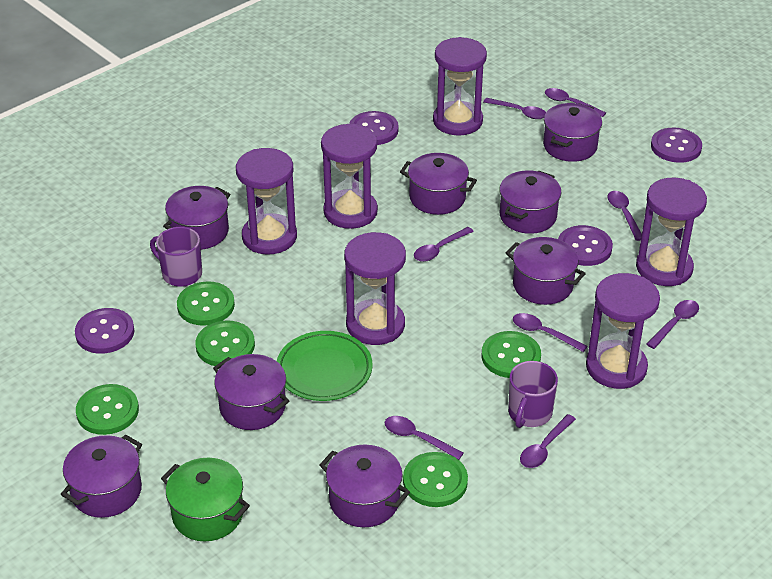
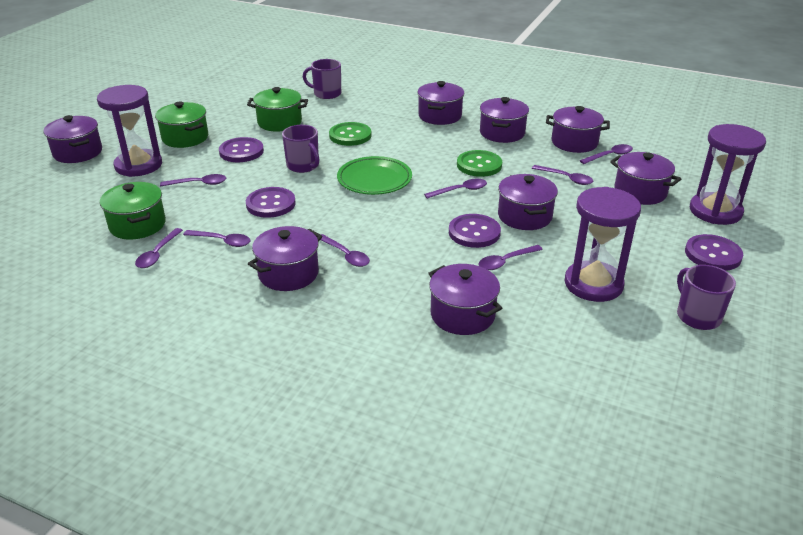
green button: [76,384,139,435] [177,281,235,326] [195,320,255,366] [403,452,468,507] [482,331,541,378] = 5 -> [329,122,372,146] [457,150,502,177] = 2
green pot: [161,458,250,541] = 1 -> [100,182,166,239] [155,102,208,148] [247,87,308,132] = 3
purple hourglass: [236,148,297,254] [321,124,378,229] [344,232,406,345] [433,37,487,136] [586,273,660,389] [636,177,707,286] = 6 -> [97,85,162,177] [564,187,641,302] [690,124,766,225] = 3
purple mug: [150,227,202,287] [508,361,558,428] = 2 -> [282,125,319,173] [303,59,341,99] [677,265,736,330] = 3

